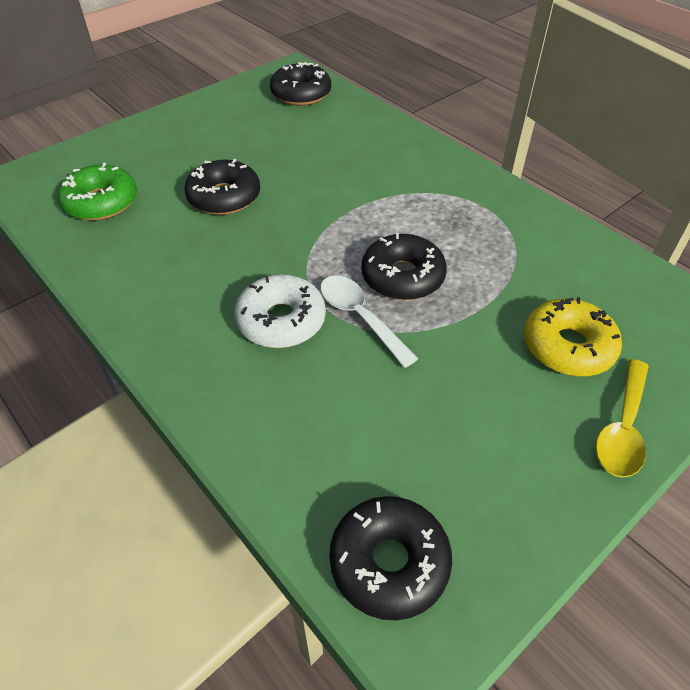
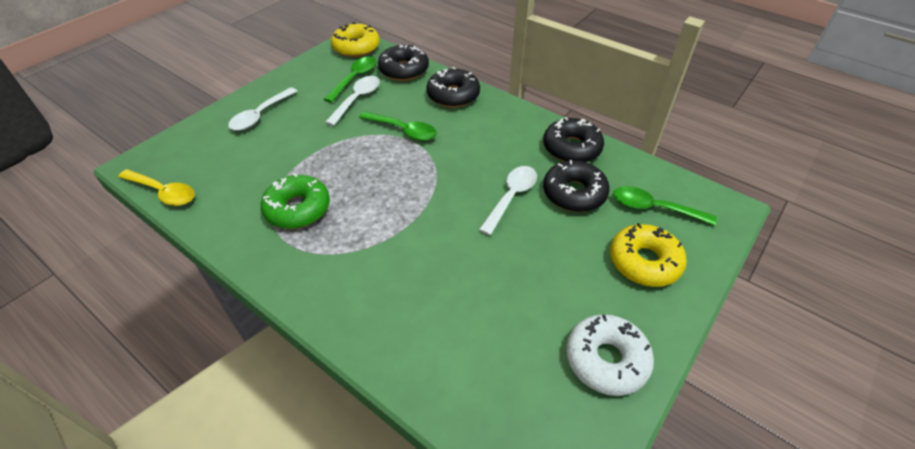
green spoon: none = 0 -> [324,57,377,103] [359,111,437,141] [613,186,717,226] = 3
white spoon: [320,276,418,368] = 1 -> [228,87,297,131] [325,76,380,126] [479,166,537,235] = 3
yellow donut: [524,297,622,376] = 1 -> [331,22,380,57] [610,223,687,287] = 2

